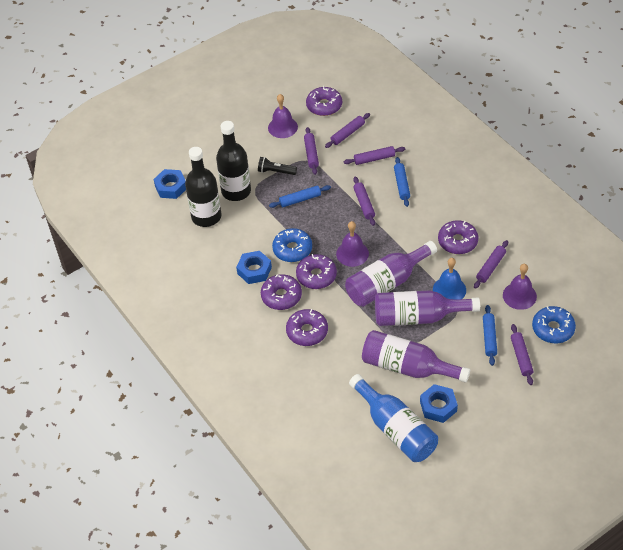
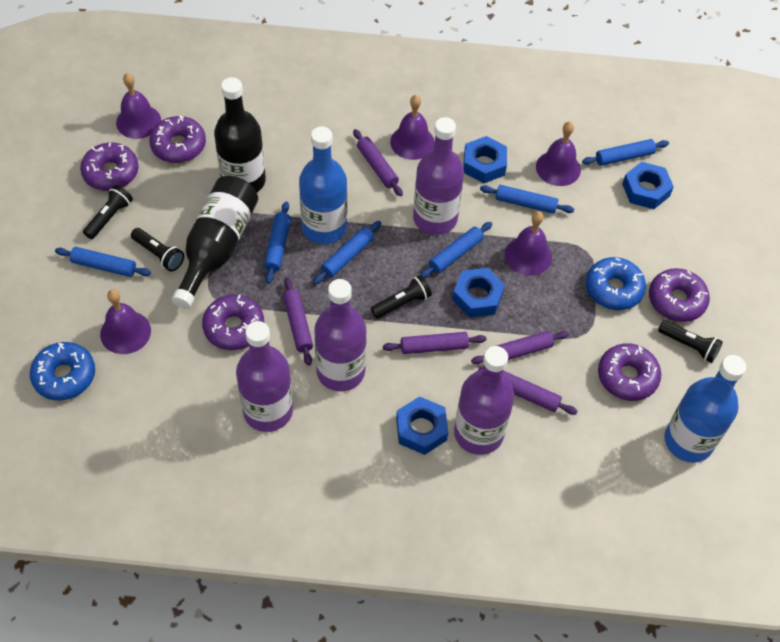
black flashlight: [258,157,297,175] = 1 -> [83,185,133,239] [131,228,184,271] [371,275,432,318] [658,320,723,363] = 4
blue bell: [433,258,466,299] = 1 -> none = 0
blue bottle: [349,374,438,462] = 1 -> [299,127,347,244] [664,355,746,463] = 2
blue nut: [153,169,186,199] [236,251,272,284] [420,384,458,423] = 3 -> [396,396,448,455] [452,268,505,318] [463,136,507,183] [622,162,674,209] = 4
blue rolling pin: [269,185,331,208] [394,157,410,207] [483,305,497,366] = 3 -> [55,247,151,277] [264,201,291,284] [313,221,381,285] [420,222,492,278] [480,185,574,214] [582,139,669,166] = 6
purple bell: [268,94,298,138] [336,221,369,267] [503,264,537,310] = 3 -> [100,289,151,354] [116,73,161,139] [390,95,435,160] [505,211,552,276] [536,122,581,186] = 5
purple bottle: [345,241,437,307] [362,330,470,383] [375,290,480,326] = 3 -> [236,321,293,432] [314,279,367,391] [413,117,464,235] [454,346,514,455] = 4
purple rolling pin: [304,127,319,175] [325,113,370,148] [344,146,405,165] [353,177,375,226] [474,240,508,289] [511,324,534,385] = 6 -> [283,278,313,366] [353,129,403,196] [383,332,487,354] [471,331,569,364] [478,367,578,415] = 5

